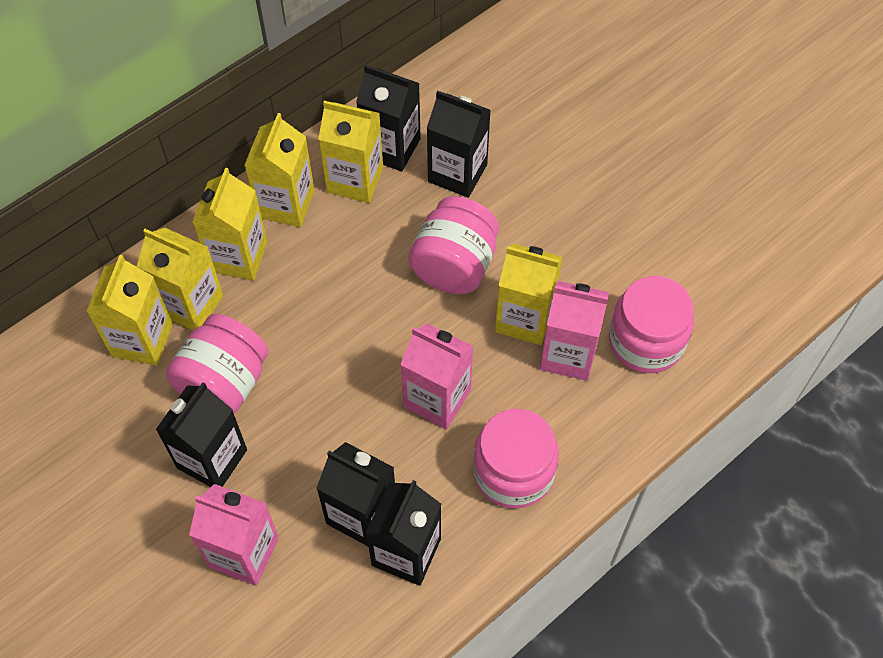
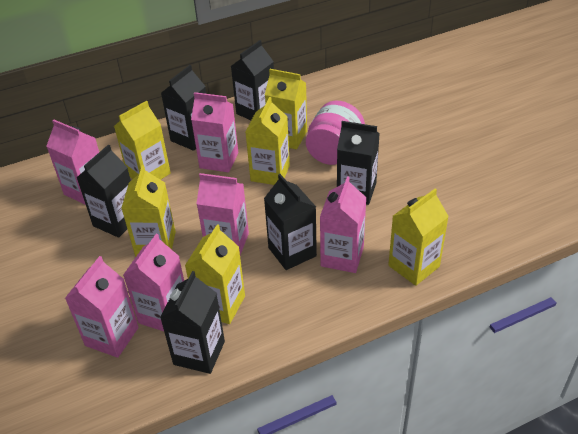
black carton: [156,382,247,487] [316,442,395,546] [356,65,421,172] [366,480,441,586] [427,91,491,198] = 5 -> [76,145,131,238] [160,271,225,374] [161,65,206,151] [231,40,274,120] [264,174,317,270] [337,121,380,205] = 6
pink carton: [189,484,279,586] [400,323,474,429] [540,281,609,381] = 3 -> [46,119,99,205] [65,256,139,358] [123,234,184,331] [191,92,238,172] [197,173,249,255] [320,176,367,273] = 6
pink jar: [166,314,268,414] [408,196,499,294] [473,409,559,509] [609,276,694,373] = 4 -> [306,101,365,165] = 1

